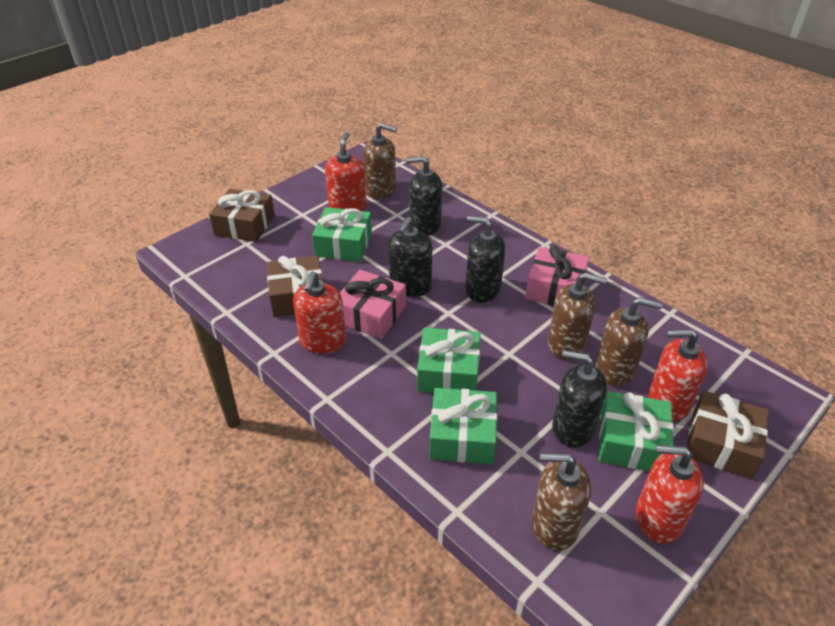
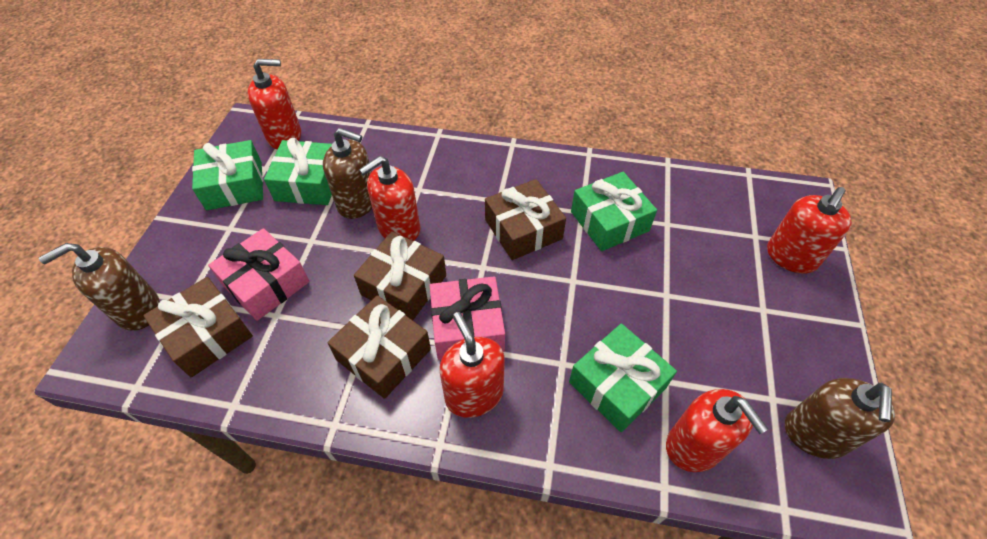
black soap dispenser: [388,217,432,297] [406,156,442,236] [465,216,505,303] [552,350,607,447] = 4 -> none = 0
brown gift: [209,189,275,242] [267,256,323,317] [687,390,769,479] = 3 -> [143,277,253,377] [327,295,431,399] [354,231,446,320] [485,179,566,260] = 4
brown soap dispenser: [364,123,397,199] [532,453,591,551] [548,272,607,360] [596,297,662,387] = 4 -> [39,243,160,331] [323,128,372,219] [785,378,895,459] = 3
red soap dispenser: [293,271,346,354] [325,132,367,211] [636,445,704,544] [648,329,708,421] = 4 -> [248,59,301,149] [359,156,420,241] [440,312,505,418] [666,389,768,472] [767,187,852,274] = 5

